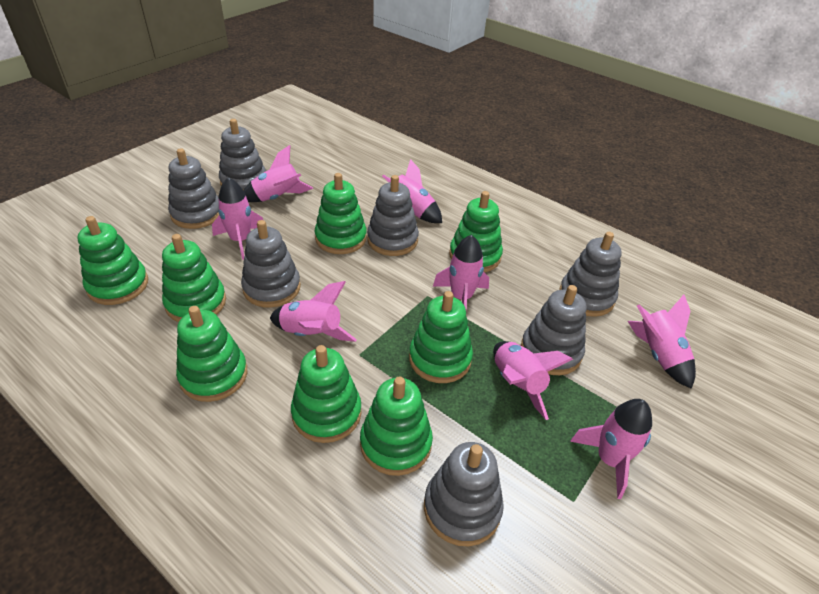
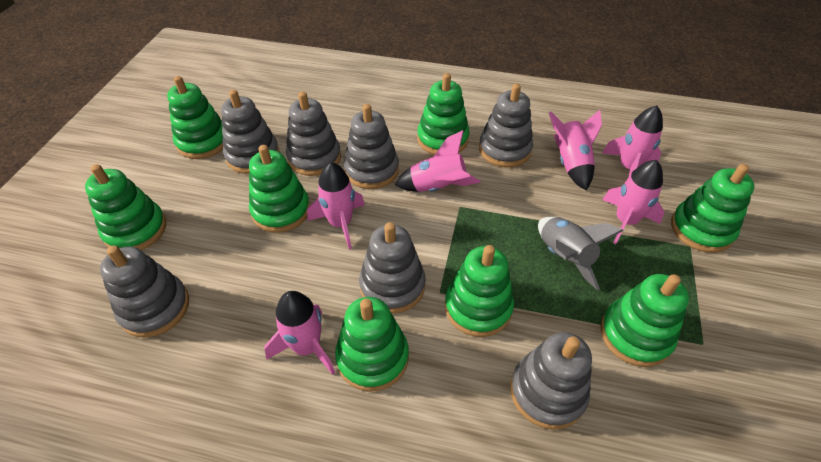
grey rocket: none = 0 -> [538,217,624,290] = 1
pink rocket: [212,177,263,260] [243,145,313,202] [270,281,357,342] [382,159,442,223] [433,235,489,309] [493,341,573,420] [570,399,652,499] [628,295,696,389] = 8 -> [264,291,335,375] [307,162,365,250] [395,130,481,192] [549,110,602,190] [602,105,663,178] [602,160,665,245] = 6

